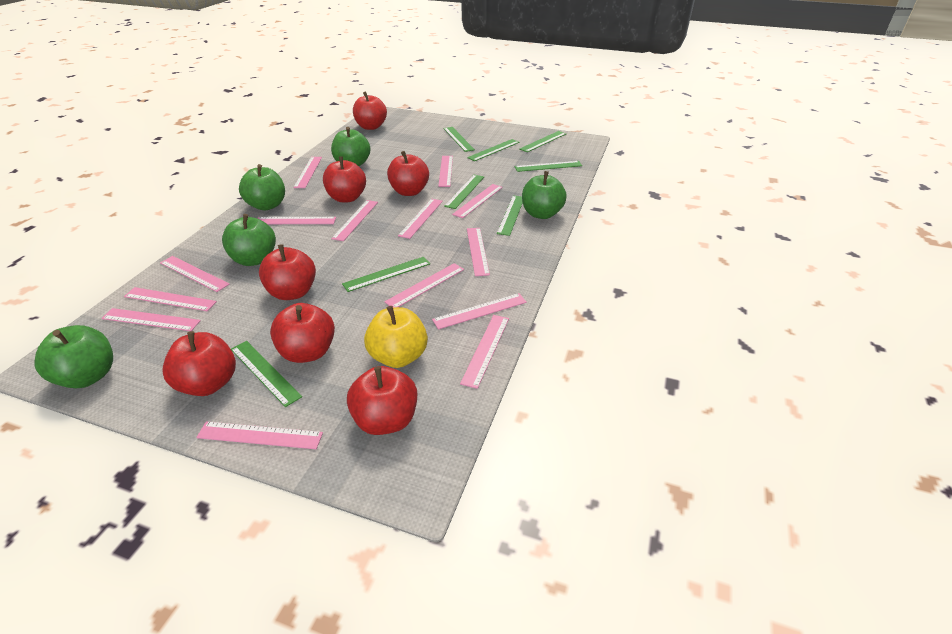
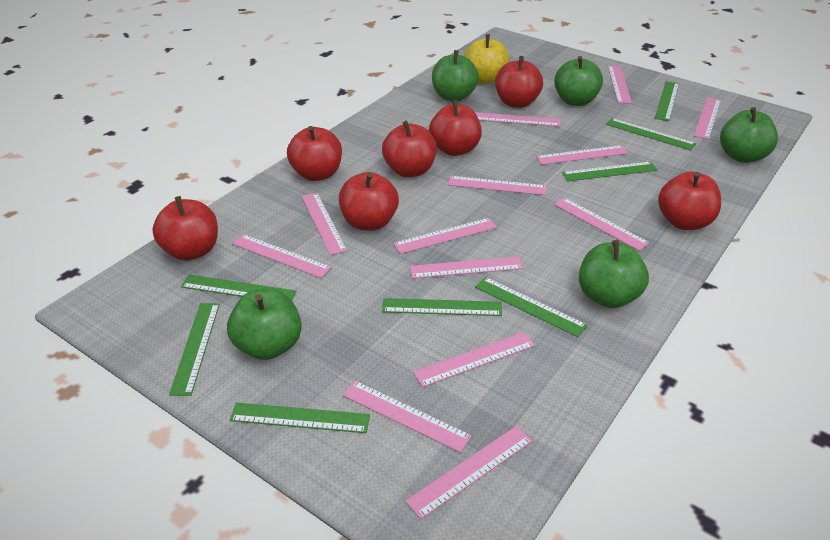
pink ruler: [101,308,201,331] [124,287,217,311] [160,256,230,292] [196,421,323,449] [257,217,336,224] [293,157,322,188] [331,200,378,241] [385,263,464,308] [398,199,443,239] [432,293,527,330] [438,156,453,187] [452,184,503,218] [460,315,509,389] [467,228,490,276] = 14 -> [232,234,332,278] [302,193,347,255] [342,381,472,453] [393,218,497,254] [405,426,532,519] [410,257,523,279] [413,332,535,387] [448,176,547,195] [475,112,561,127] [536,145,629,165] [554,197,650,251] [608,66,632,104] [694,97,721,140] = 13

